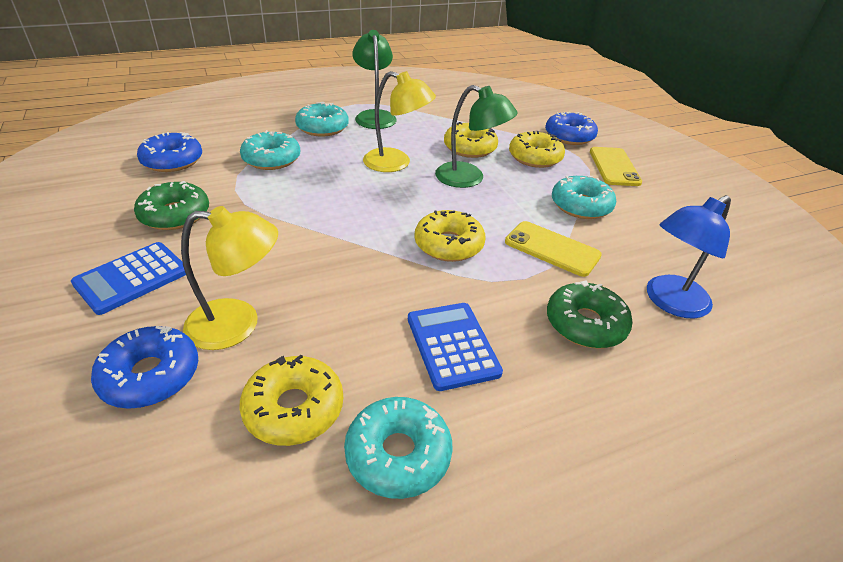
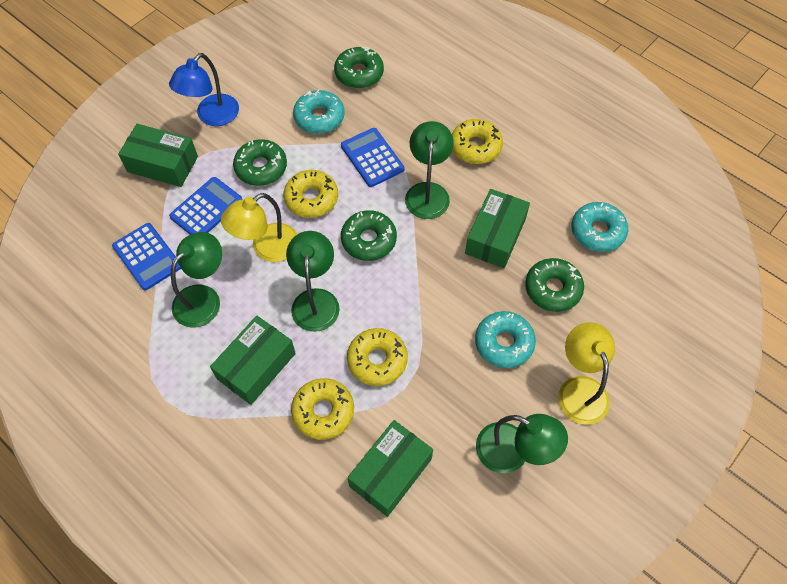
blue calculator: [71,242,186,315] [408,303,503,391] = 2 -> [112,223,181,290] [169,177,243,235] [341,128,404,187] = 3
blue donut: [91,326,198,409] [137,132,202,172] [545,112,598,145] = 3 -> none = 0
green box: none = 0 -> [118,124,198,187] [210,315,296,405] [347,420,433,517] [465,189,530,268] = 4
green donut: [134,181,209,230] [547,281,633,348] = 2 -> [233,139,287,186] [334,47,384,88] [341,210,397,261] [525,258,584,312] = 4
green lamp: [352,30,397,129] [435,85,518,188] = 2 -> [171,232,222,327] [286,231,340,332] [405,121,454,219] [476,414,568,473] = 4
turquoise donut: [240,130,300,170] [295,102,349,137] [344,397,453,499] [552,176,616,219] = 4 -> [293,89,345,134] [475,311,536,368] [572,202,628,252] = 3
yellow phone: [505,221,602,277] [590,147,642,186] = 2 -> none = 0

